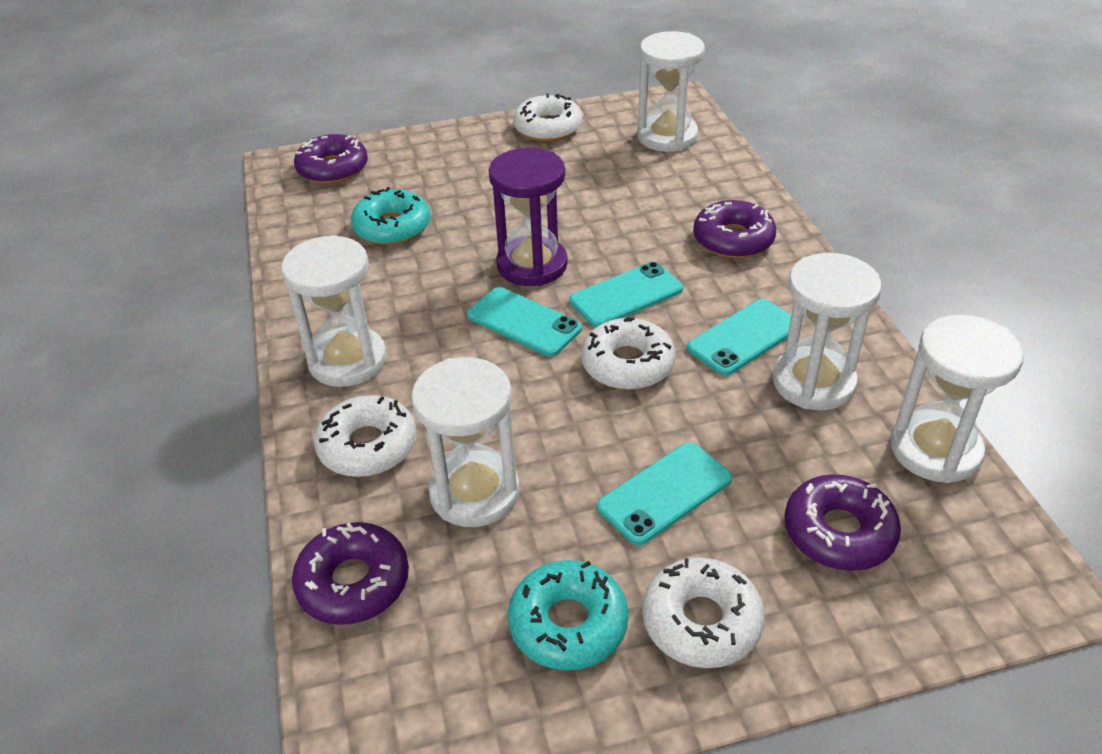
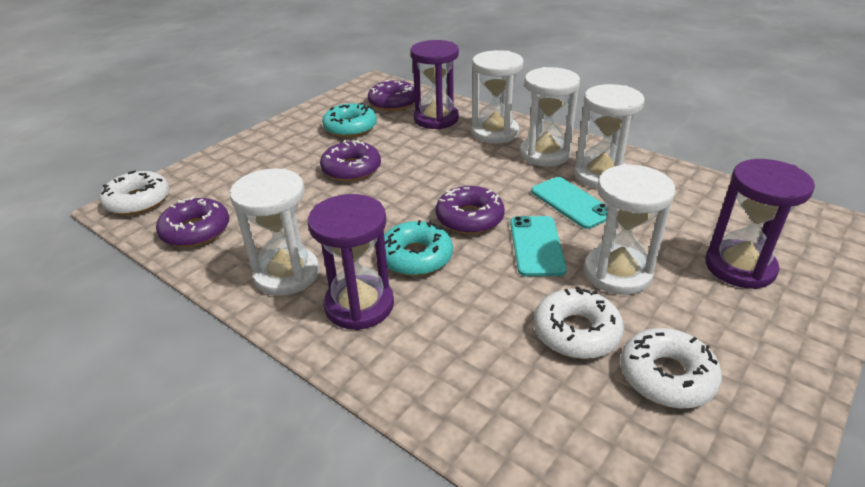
purple hourglass: [489,148,568,286] = 1 -> [308,194,394,330] [410,40,459,129] [705,159,815,289] = 3
turquoise phone: [467,287,582,357] [569,262,683,327] [597,442,732,545] [687,299,791,376] = 4 -> [510,216,567,276] [531,177,608,229] = 2
white donut: [314,395,416,477] [513,94,583,142] [581,317,676,390] [642,558,765,668] = 4 -> [100,170,170,215] [534,286,624,359] [620,328,722,408] = 3

